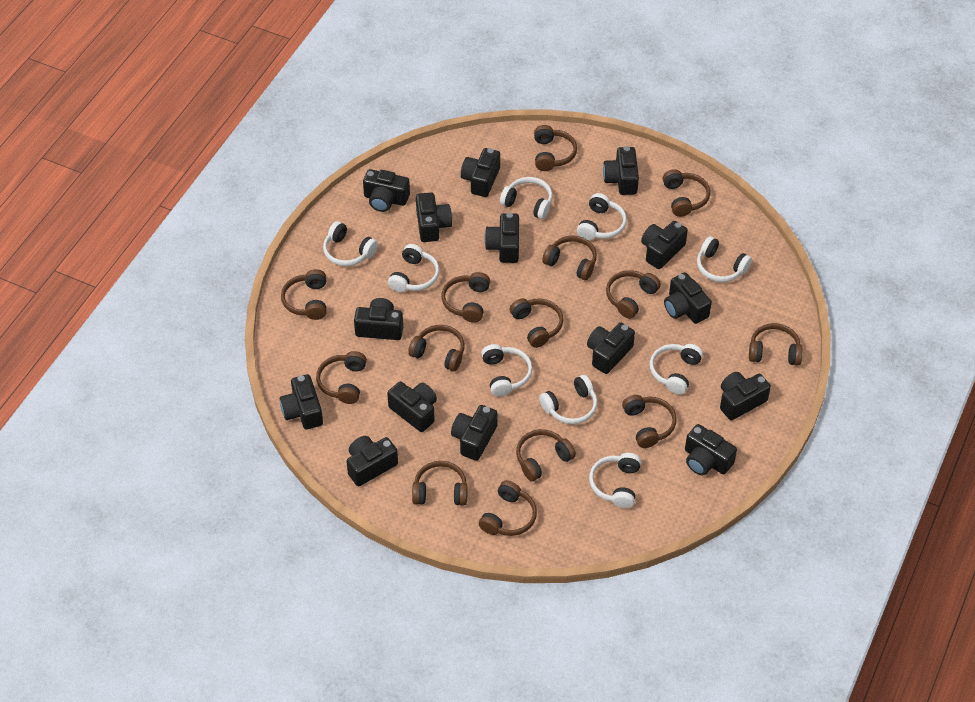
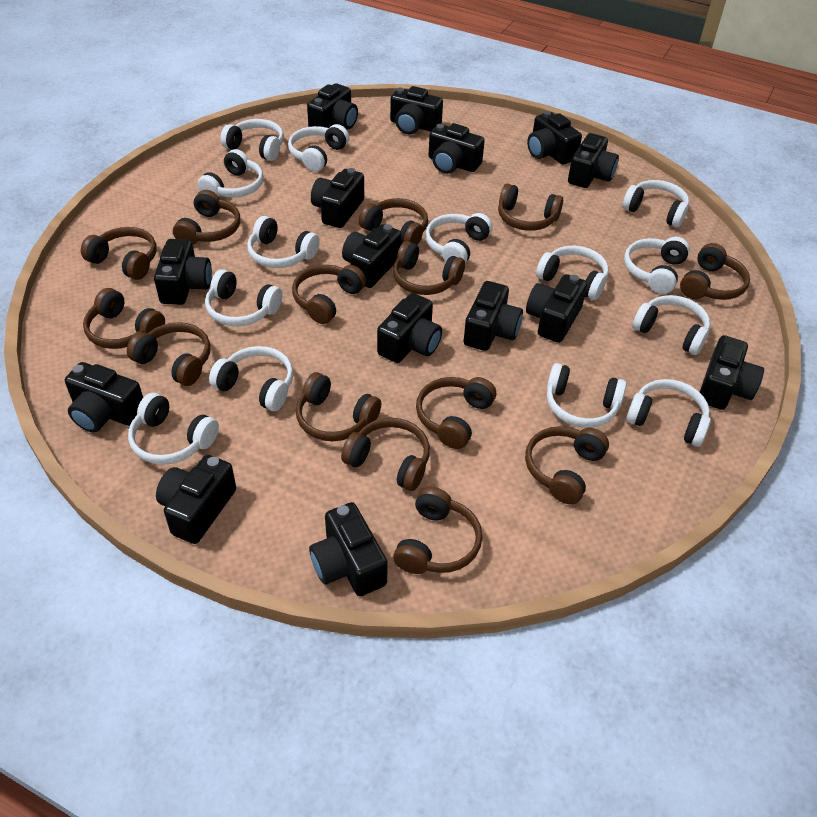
white headphones: [323,221,378,266] [388,244,439,292] [481,344,532,397] [500,177,553,219] [539,375,597,424] [577,193,627,240] [589,453,641,508] [650,344,703,395] [697,236,752,282] = 9 -> [128,393,219,465] [197,149,264,198] [205,269,282,326] [209,346,294,411] [220,119,284,161] [247,216,320,268] [288,124,349,172] [425,213,493,263] [536,246,609,300] [547,363,627,428] [622,180,689,228] [624,237,690,294] [626,379,711,447] [633,295,710,355] = 14

